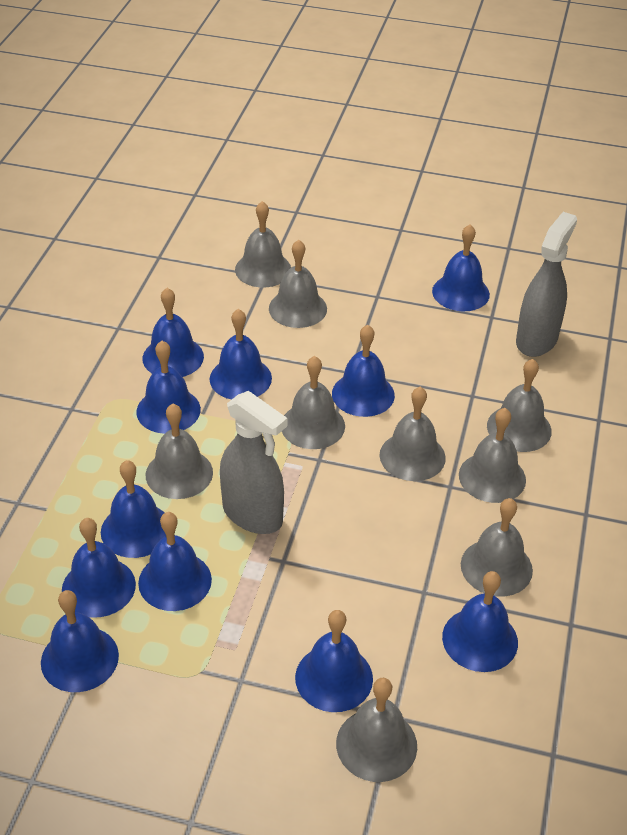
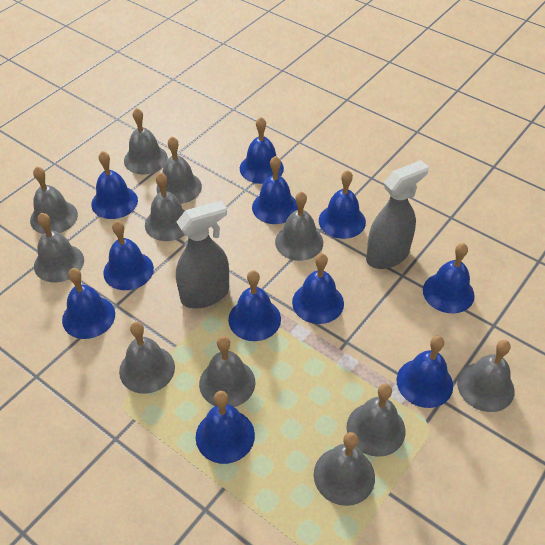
grey bell: [146,404,213,499] [235,201,291,287] [269,240,327,328] [282,356,345,449] [336,678,417,782] [379,387,446,481] [459,408,526,503] [461,498,533,596] [487,359,552,452] = 9 -> [30,166,78,234] [34,213,84,282] [119,322,175,394] [124,108,168,175] [145,173,185,241] [156,136,202,204] [199,336,255,407] [275,191,323,261] [314,432,375,506] [347,384,405,457] [457,340,515,412] = 11

